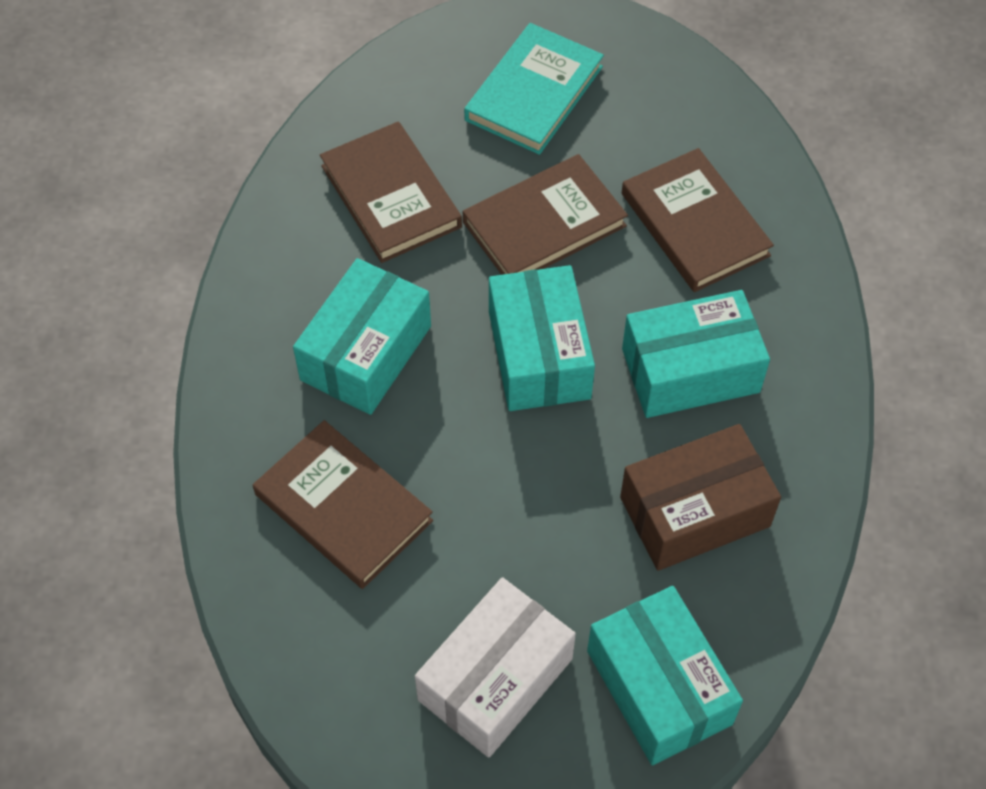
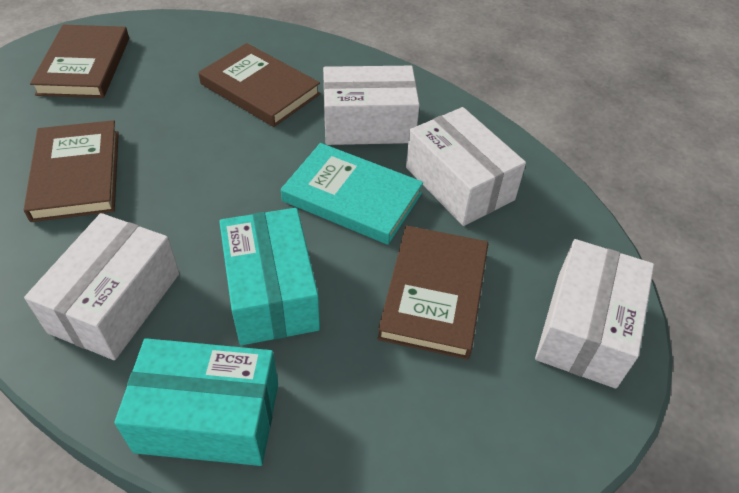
brown box: [620,424,781,571] = 1 -> none = 0
turquoise box: [293,258,431,415] [489,265,595,411] [587,586,743,765] [622,290,770,418] = 4 -> [114,338,278,466] [219,208,320,345] = 2
white box: [415,577,576,758] = 1 -> [24,213,179,360] [323,66,420,145] [406,107,526,226] [535,239,654,388] = 4

